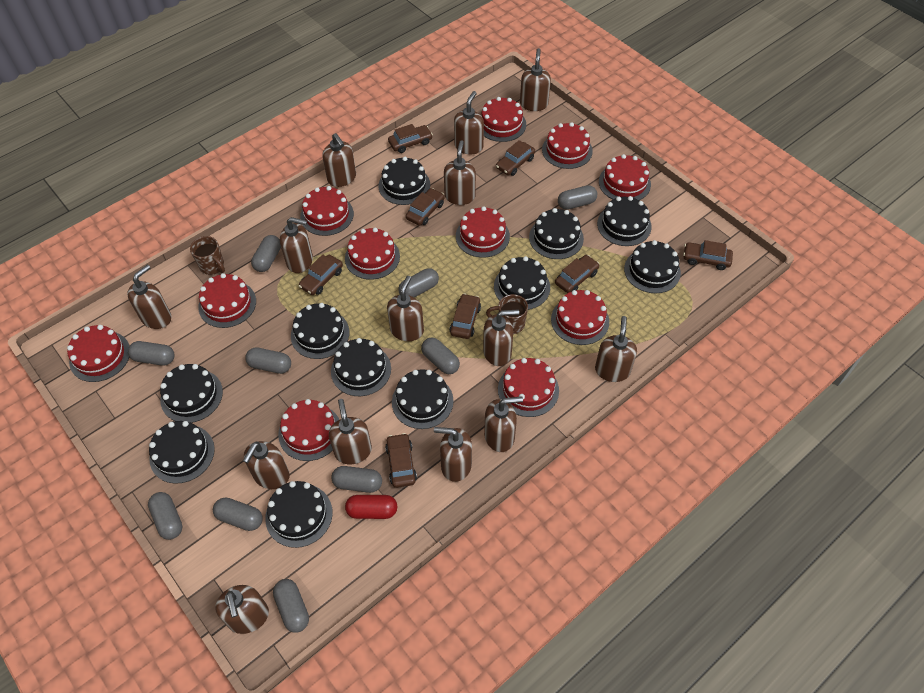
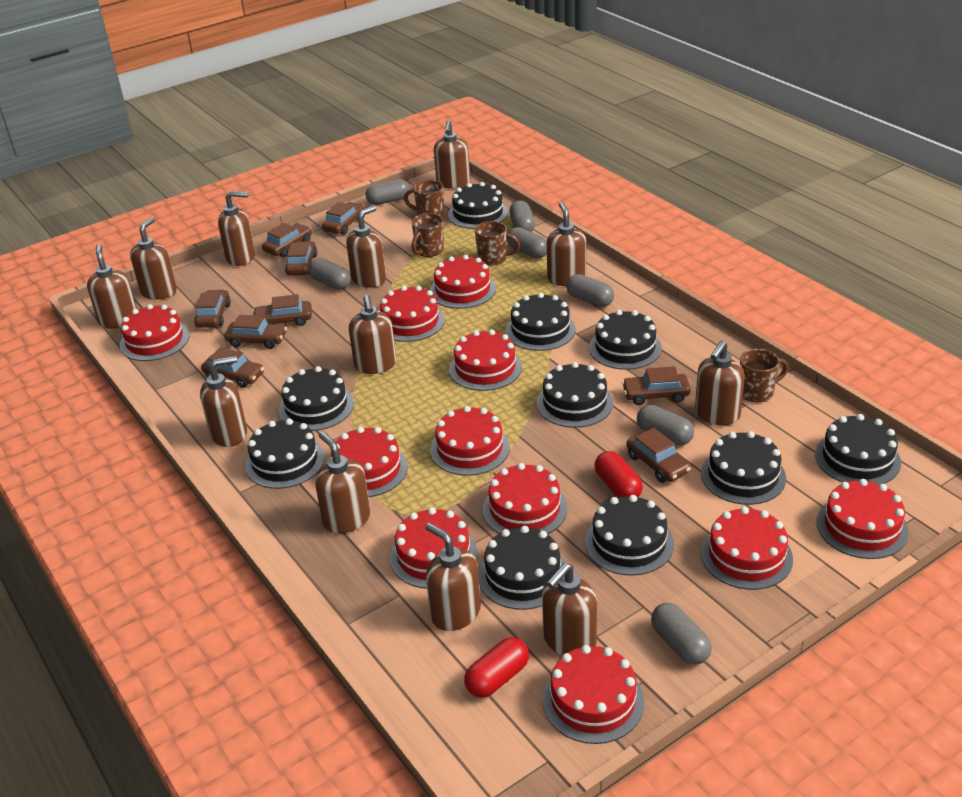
black cake: [149,421,215,484] [160,364,223,423] [265,481,333,548] [291,303,349,359] [331,338,391,396] [379,157,430,205] [392,369,454,429] [494,256,550,310] [529,208,584,259] [597,196,652,246] [624,240,681,293] = 11 -> [245,418,325,489] [279,366,354,431] [448,182,508,229] [478,526,565,610] [506,293,576,351] [537,362,613,428] [585,495,674,576] [589,310,662,370] [701,431,786,505] [815,414,901,484] = 10
brown car: [299,254,343,295] [385,433,417,488] [388,124,433,153] [406,188,445,226] [450,294,481,339] [496,140,535,176] [555,255,599,293] [683,240,733,270] = 8 -> [194,290,231,328] [201,347,264,388] [224,315,287,349] [252,294,312,326] [262,223,312,257] [285,241,317,275] [322,202,365,235] [622,366,691,405] [626,428,691,483] = 9
brown mug: [190,236,225,275] [486,294,528,334] = 2 -> [404,180,444,217] [412,213,444,257] [475,221,520,266] [740,349,789,402] = 4
brown soap dispenser: [127,265,171,329] [215,585,269,634] [243,441,290,489] [280,217,313,273] [322,133,356,187] [329,399,372,464] [387,276,424,341] [434,427,472,482] [444,140,476,205] [454,91,484,154] [483,309,519,366] [484,396,523,452] [520,48,551,111] [595,316,637,382] = 14 -> [87,244,137,329] [130,217,177,300] [200,356,247,447] [218,191,255,266] [315,432,371,533] [346,205,386,288] [349,295,396,374] [425,523,481,631] [434,121,470,188] [542,563,597,655] [547,202,586,286] [695,341,745,425] = 12
grey capsule: [128,341,174,366] [148,492,183,540] [213,498,263,531] [245,347,291,374] [251,235,281,272] [273,579,309,633] [331,466,382,493] [398,268,439,298] [421,338,460,374] [558,185,597,210] = 10 -> [309,258,351,290] [365,179,410,205] [507,227,547,258] [509,201,535,232] [566,274,614,307] [637,405,694,445] [651,603,712,665] = 7
red capsule: [345,495,397,519] = 1 -> [464,637,529,698] [594,451,643,498] = 2

